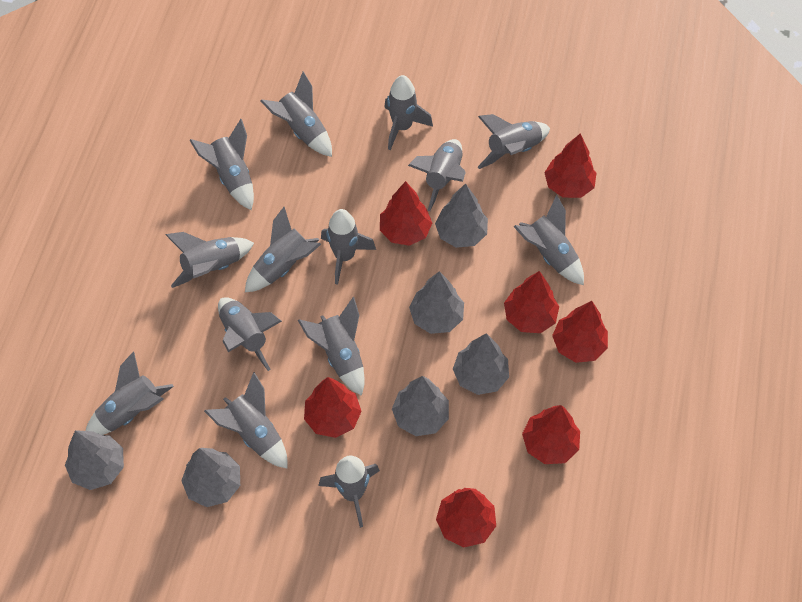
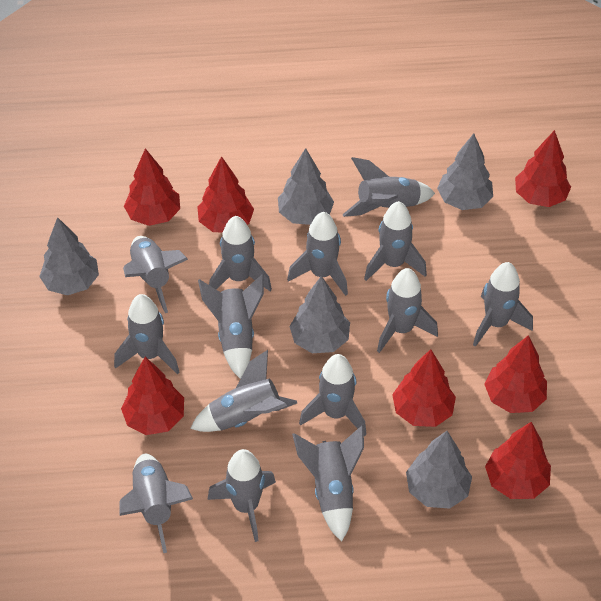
grey tree: [65,430,124,490] [181,448,240,507] [392,376,449,436] [409,271,464,334] [435,183,488,248] [453,333,509,395] = 6 -> [39,217,99,295] [278,148,334,225] [289,276,350,353] [406,431,472,509] [437,134,493,210] = 5

